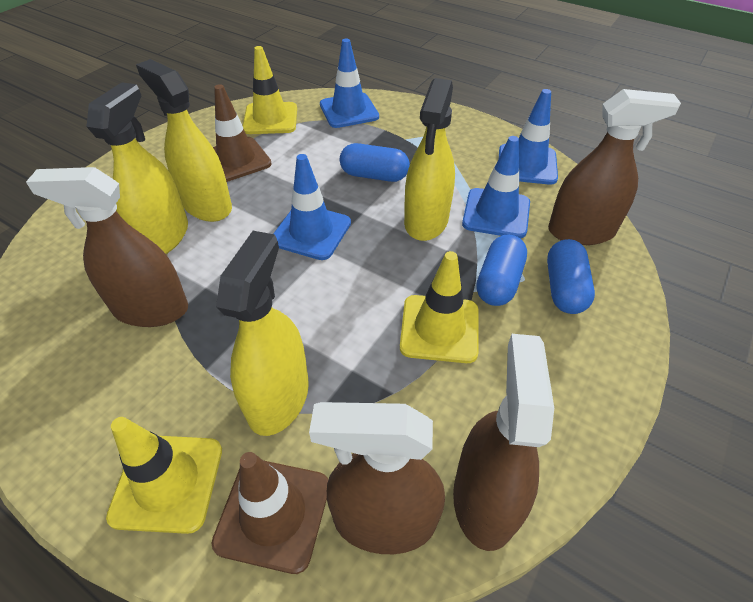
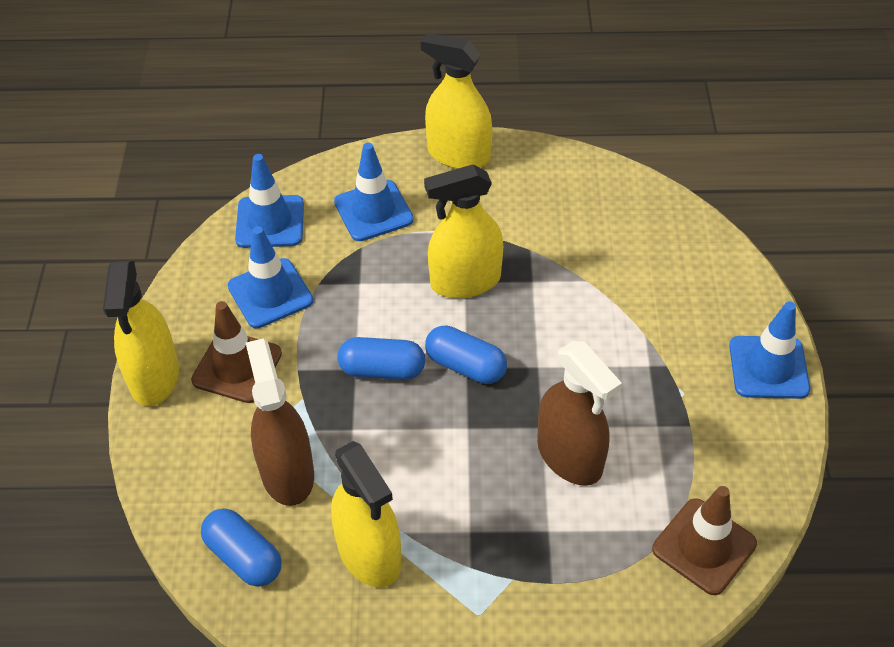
brown spray bottle: [26,167,188,327] [309,402,445,554] [453,334,554,551] [548,89,681,245] = 4 -> [246,338,314,506] [537,341,622,486] = 2
yellow traffic cone: [106,417,222,534] [243,46,297,134] [400,251,479,363] = 3 -> none = 0

